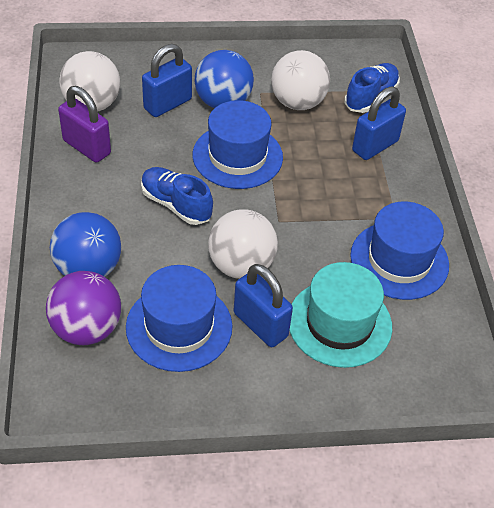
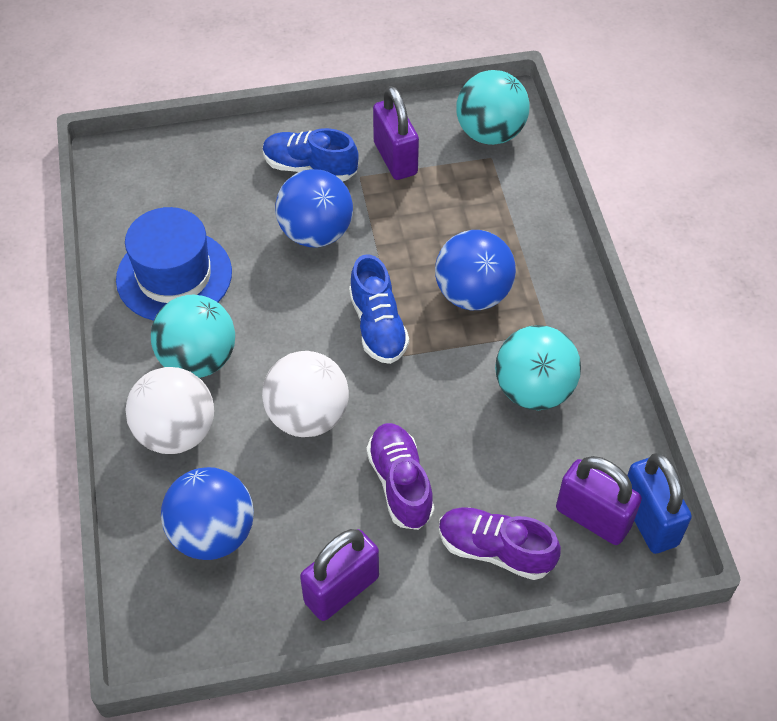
blue ball: [50,212,121,277] [195,50,254,108] = 2 -> [161,467,254,560] [275,169,353,248] [435,230,516,310] = 3
blue hat: [126,265,233,372] [192,100,283,189] [350,202,449,300] = 3 -> [116,207,232,321] = 1
blue padlock: [142,44,192,117] [234,264,293,347] [352,87,406,160] = 3 -> [627,453,692,554] = 1
purple ball: [46,271,121,345] = 1 -> none = 0
purple padlock: [58,86,111,163] = 1 -> [300,529,379,621] [373,86,419,180] [556,456,642,545] = 3
purple shoe: none = 0 -> [366,423,434,530] [439,507,561,580] = 2
turquoise ball: none = 0 -> [151,295,235,378] [456,70,530,145] [495,325,581,410] = 3
turquoise hat: [289,262,392,368] = 1 -> none = 0
white ball: [59,51,120,111] [208,209,278,279] [271,50,330,110] = 3 -> [126,367,214,454] [262,351,349,437] = 2

